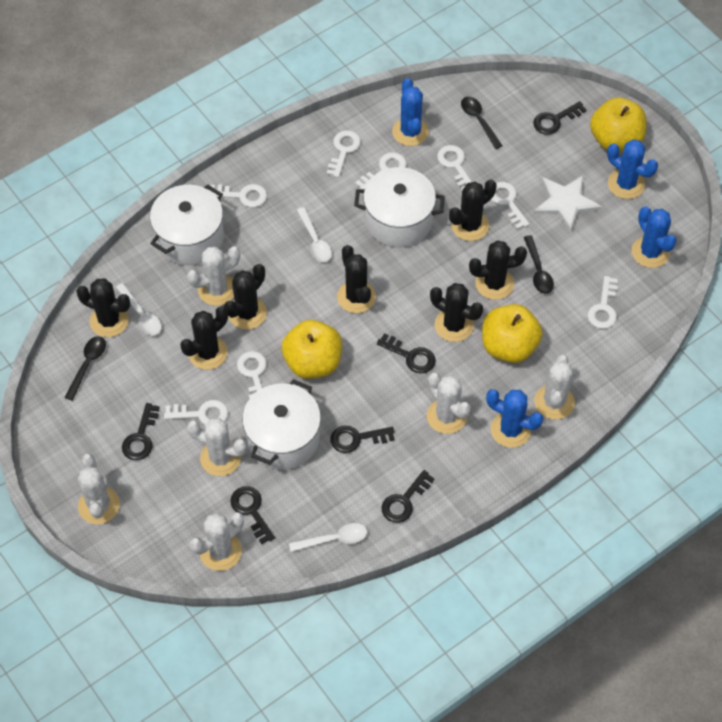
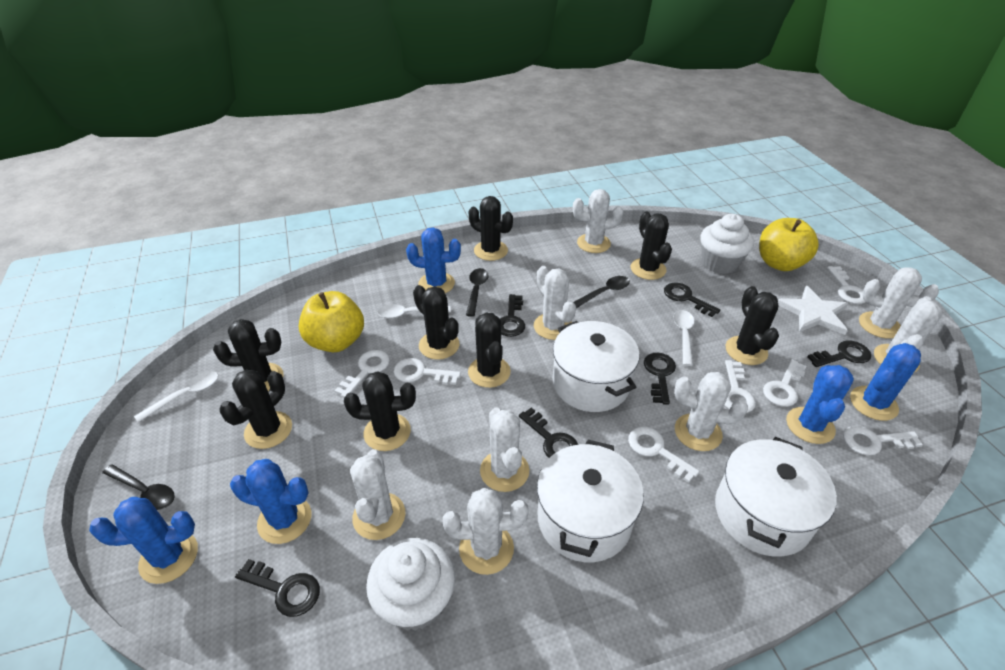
black cactus: [76,278,130,337] [180,306,228,370] [224,264,267,329] [337,245,376,313] [430,283,483,342] [449,179,497,241] [469,241,527,300] = 7 -> [213,319,283,391] [219,370,292,449] [344,371,416,451] [413,285,459,360] [468,313,511,388] [469,196,513,261] [631,211,672,280] [726,286,779,365] = 8
blue cactus: [392,78,429,146] [486,389,543,448] [607,139,658,199] [632,206,677,268] = 4 -> [89,497,198,584] [230,459,311,544] [406,227,461,293] [786,365,854,444] [850,343,921,421] = 5
white cactus: [77,454,120,524] [187,247,240,306] [187,418,247,476] [190,512,244,571] [427,373,471,434] [535,355,575,420] = 6 -> [350,449,405,540] [443,488,529,575] [480,407,530,492] [534,266,576,340] [573,189,624,253] [674,372,748,451] [859,267,939,339] [874,296,943,372] = 8
white cupcake: none = 0 -> [366,538,455,631] [700,214,754,274] = 2
white key: [164,400,228,425] [210,184,267,208] [237,351,267,399] [327,130,361,178] [355,152,407,189] [437,145,472,190] [491,182,530,230] [588,276,618,329] = 8 -> [335,350,390,398] [393,358,461,385] [628,427,700,483] [725,360,756,413] [763,360,806,407] [827,266,865,304] [843,426,923,456] = 7
yellow apple: [282,320,342,379] [482,304,543,363] [590,98,647,152] = 3 -> [298,291,364,352] [759,218,819,271] = 2

